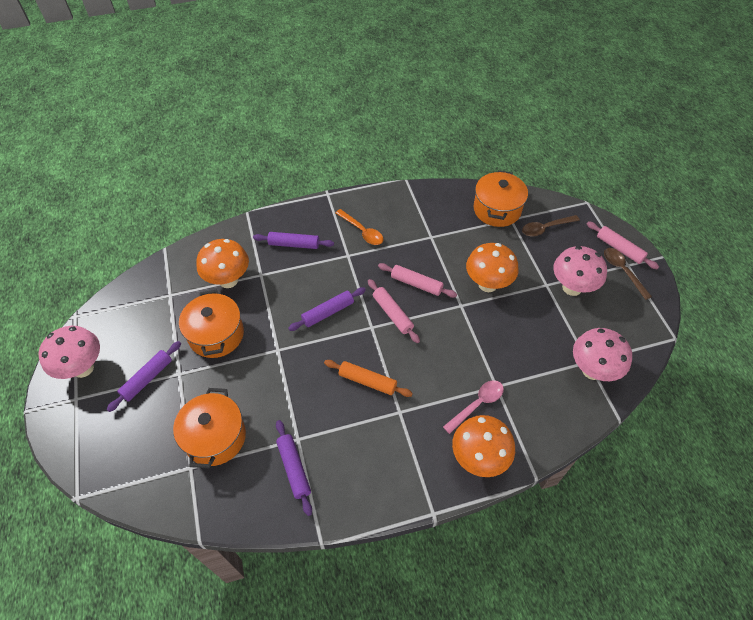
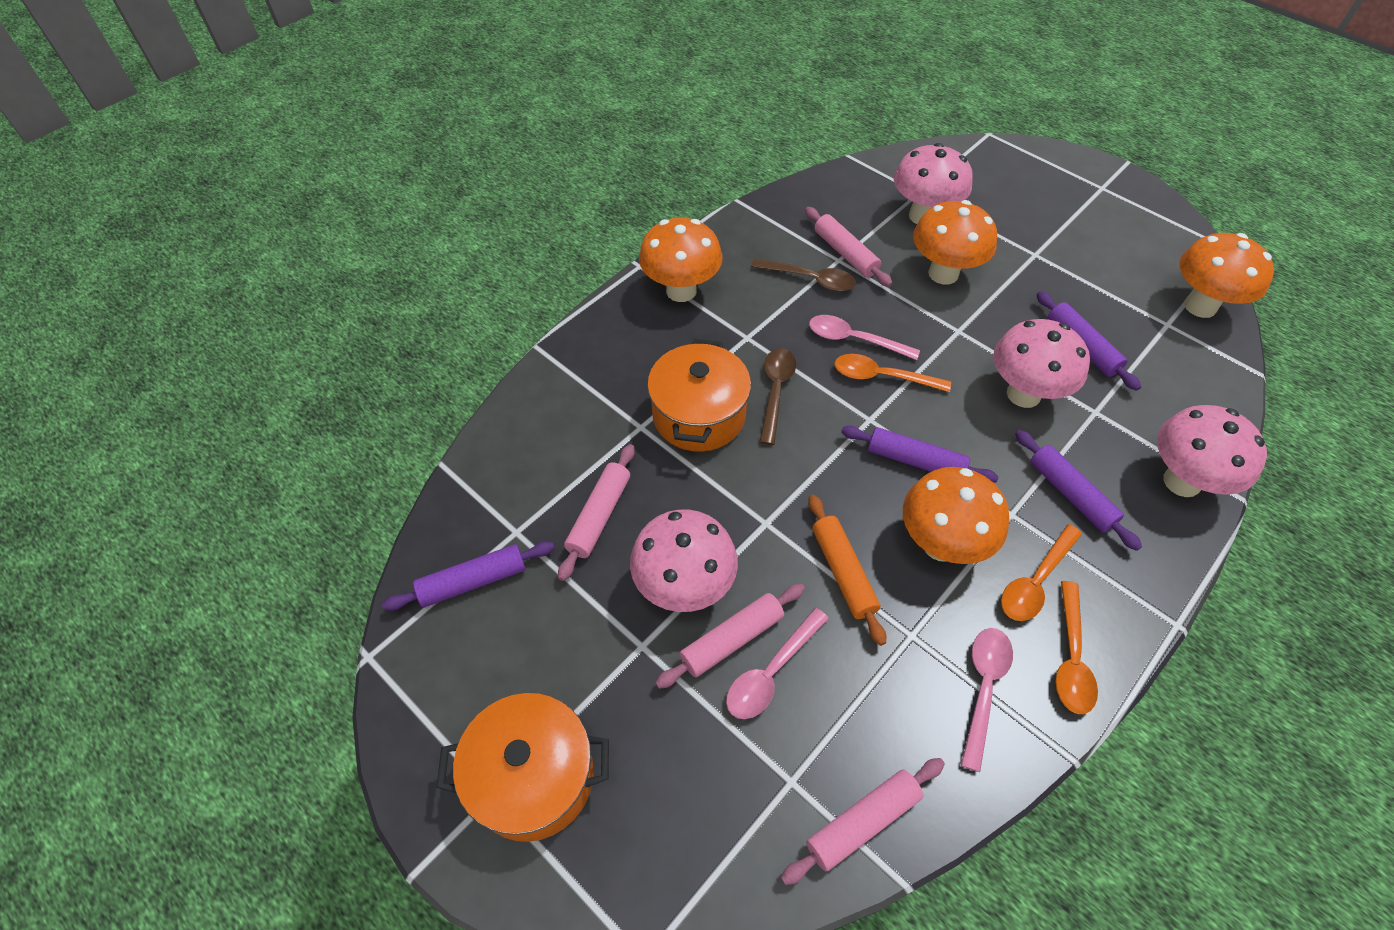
orange mushroom: [196,239,249,288] [452,415,515,477] [466,243,518,292] = 3 -> [639,218,722,302] [903,467,1010,564] [913,200,997,284] [1180,233,1274,318] = 4
orange pot: [173,388,246,468] [179,290,244,358] [473,170,528,227] = 3 -> [437,693,609,842] [647,339,751,452] = 2
orange spoon: [336,209,384,245] = 1 -> [834,354,951,392] [1001,524,1082,621] [1056,581,1098,714] = 3
pink mushroom: [38,326,100,379] [554,246,607,296] [573,328,632,381] = 3 -> [630,510,738,612] [894,143,973,224] [993,319,1090,408] [1157,405,1267,497] = 4
pink rolling pin: [368,279,420,343] [378,263,457,298] [587,221,659,269] = 3 -> [558,444,635,581] [655,584,805,689] [781,758,945,885] [805,207,892,287] = 4
pink spoon: [443,380,504,434] = 1 -> [726,608,829,719] [809,315,920,360] [961,628,1013,772] = 3

